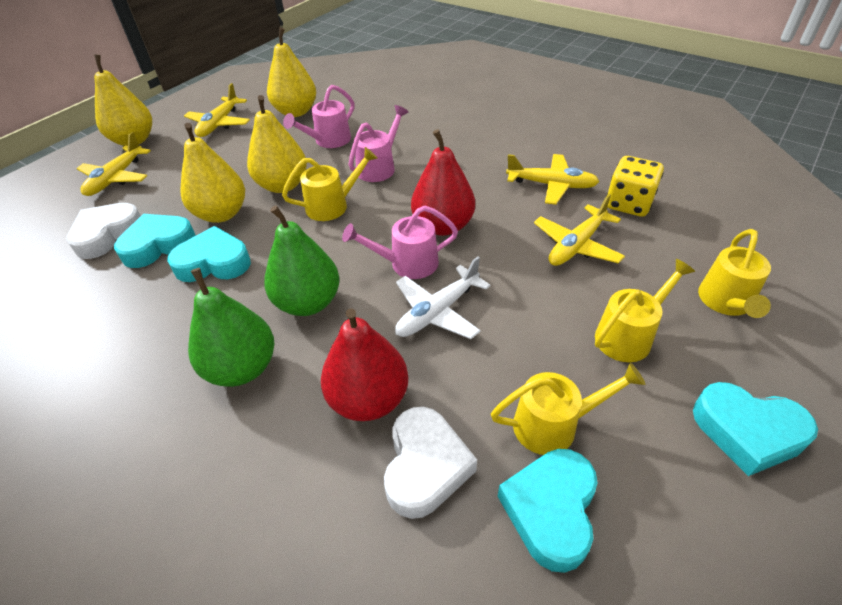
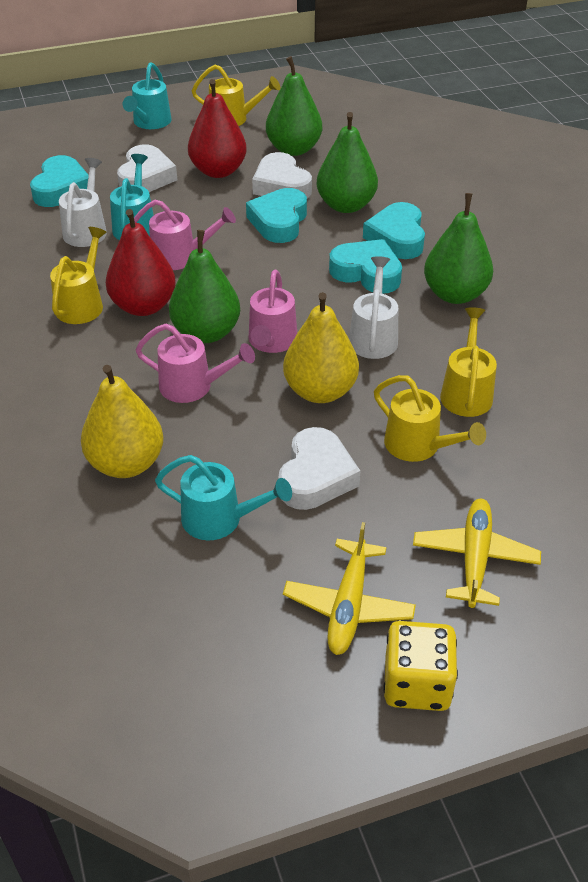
green pear: [188,268,274,387] [264,205,340,316] = 2 -> [169,230,240,343] [266,56,322,156] [317,112,378,213] [424,193,493,304] = 4
turquoise watering can: none = 0 -> [110,154,154,240] [123,62,171,129] [155,455,292,541] = 3
white heart: [66,203,141,259] [384,407,477,519] = 2 -> [117,145,177,192] [252,152,312,198] [278,427,360,510] = 3
white plane: [395,257,491,339] = 1 -> none = 0
white watering can: none = 0 -> [59,158,107,247] [349,256,398,359] = 2
yellow pear: [94,54,152,146] [180,123,245,223] [247,95,307,193] [267,27,316,117] = 4 -> [81,365,163,478] [283,292,359,403] = 2
yellow plane: [76,132,151,196] [184,83,250,137] [506,154,599,205] [534,194,625,266] = 4 -> [283,522,416,655] [413,499,541,608] = 2

